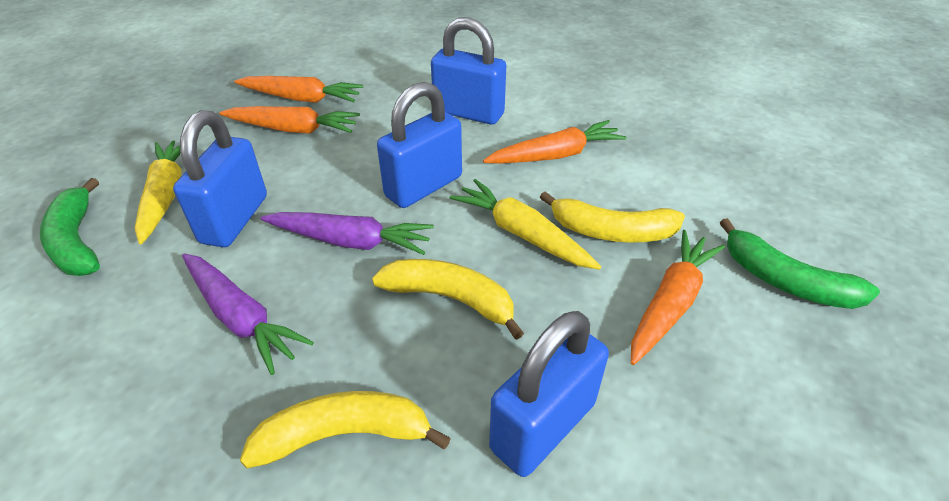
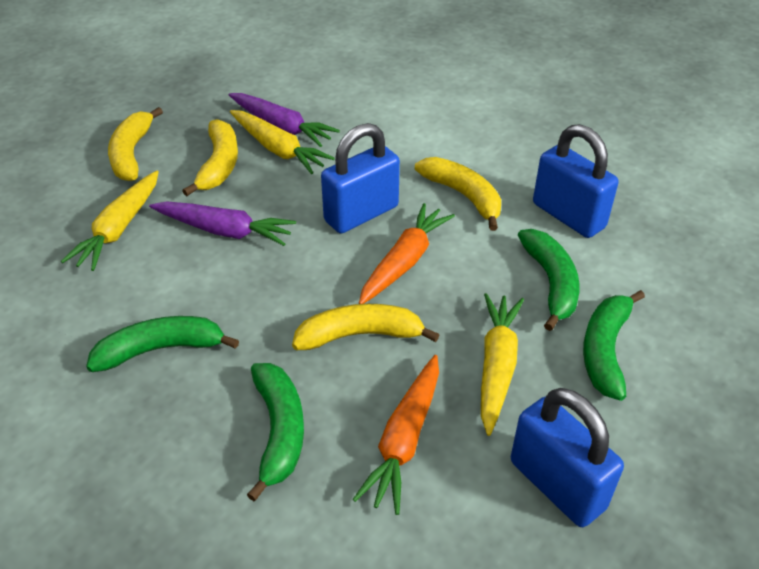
blue padlock: [173,110,267,247] [377,82,462,208] [431,17,506,125] [489,311,609,477] = 4 -> [321,123,400,233] [511,388,624,527] [533,124,618,238] = 3
green banana: [40,178,100,276] [720,218,880,309] = 2 -> [86,316,239,372] [247,363,304,501] [518,229,579,331] [583,290,645,401] = 4
orange carrot: [219,106,360,134] [234,76,363,103] [483,120,627,164] [631,230,725,365] = 4 -> [353,355,439,515] [359,203,455,304] = 2
yellow banana: [240,391,451,468] [372,259,524,340] [540,192,685,243] = 3 -> [108,107,163,181] [182,119,238,196] [292,304,439,350] [415,157,501,231] = 4
yellow carrot: [135,140,182,244] [450,179,601,270] = 2 -> [61,170,159,271] [230,110,335,174] [481,293,524,436] = 3

